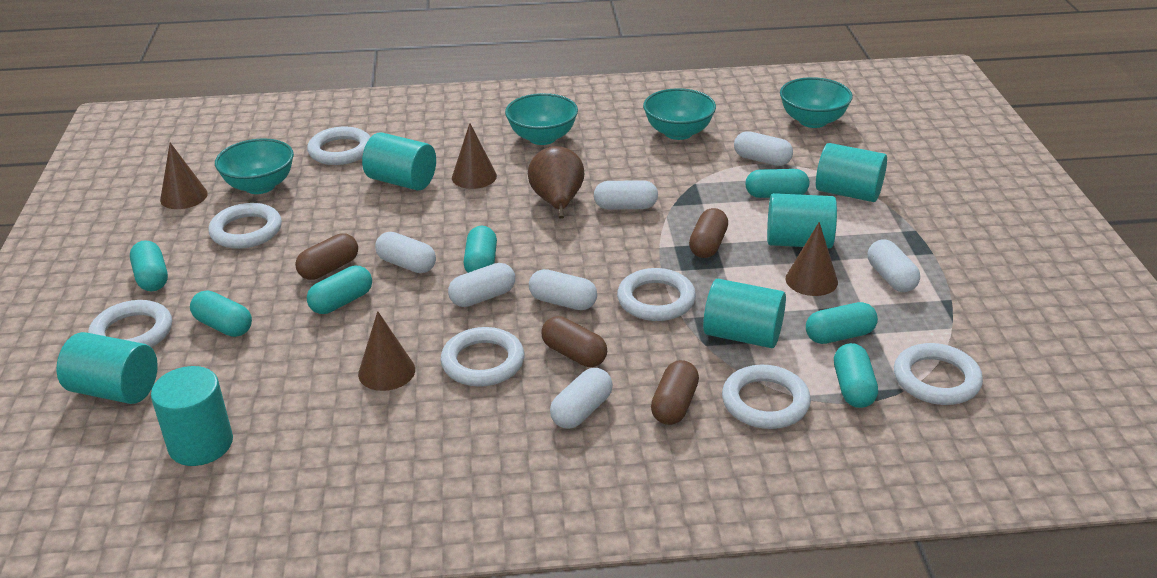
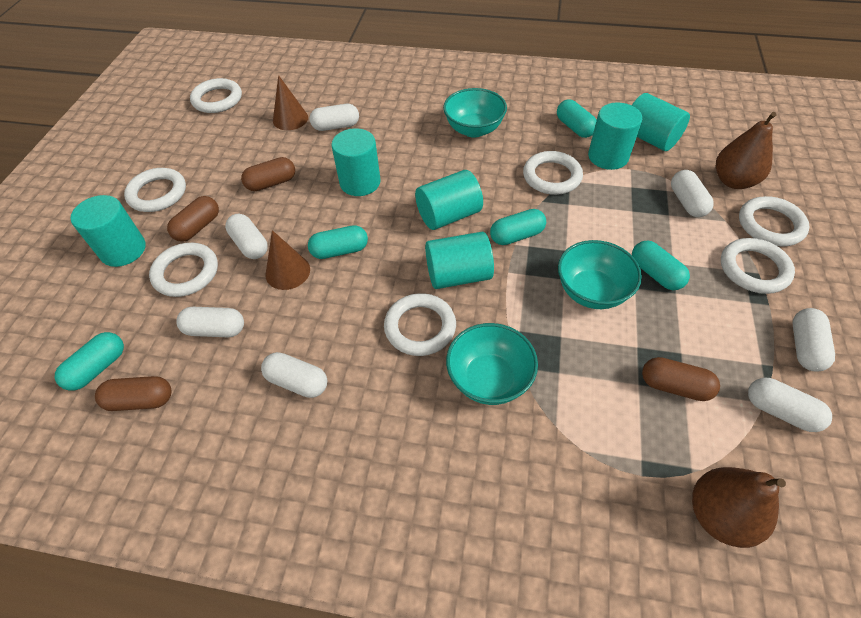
brown cone: [160,143,208,209] [358,311,415,391] [452,123,497,189] [786,222,838,296] = 4 -> [265,230,310,290] [273,75,308,130] = 2
brown pear: [528,146,585,219] = 1 -> [692,467,786,548] [716,112,777,189] = 2
turquoise bowl: [215,138,294,194] [505,93,578,145] [643,88,716,140] [780,77,853,128] = 4 -> [443,88,507,138] [446,323,538,405] [558,240,642,309] = 3
turquoise capsule: [130,240,168,291] [190,290,252,337] [307,266,372,314] [464,226,497,273] [746,169,809,198] [806,302,878,344] [834,343,878,408] = 7 -> [55,332,124,391] [308,225,368,259] [490,209,546,245] [557,99,597,138] [632,240,690,290] = 5

